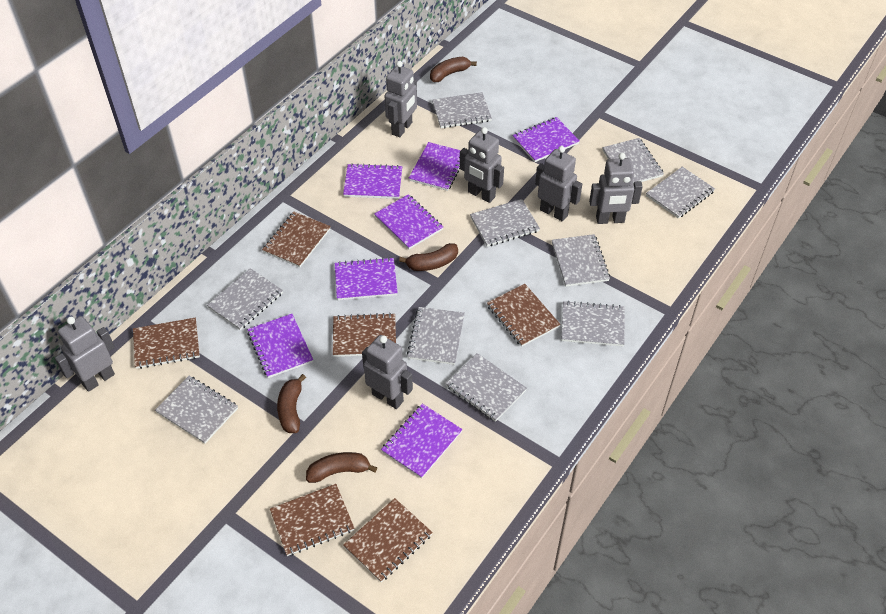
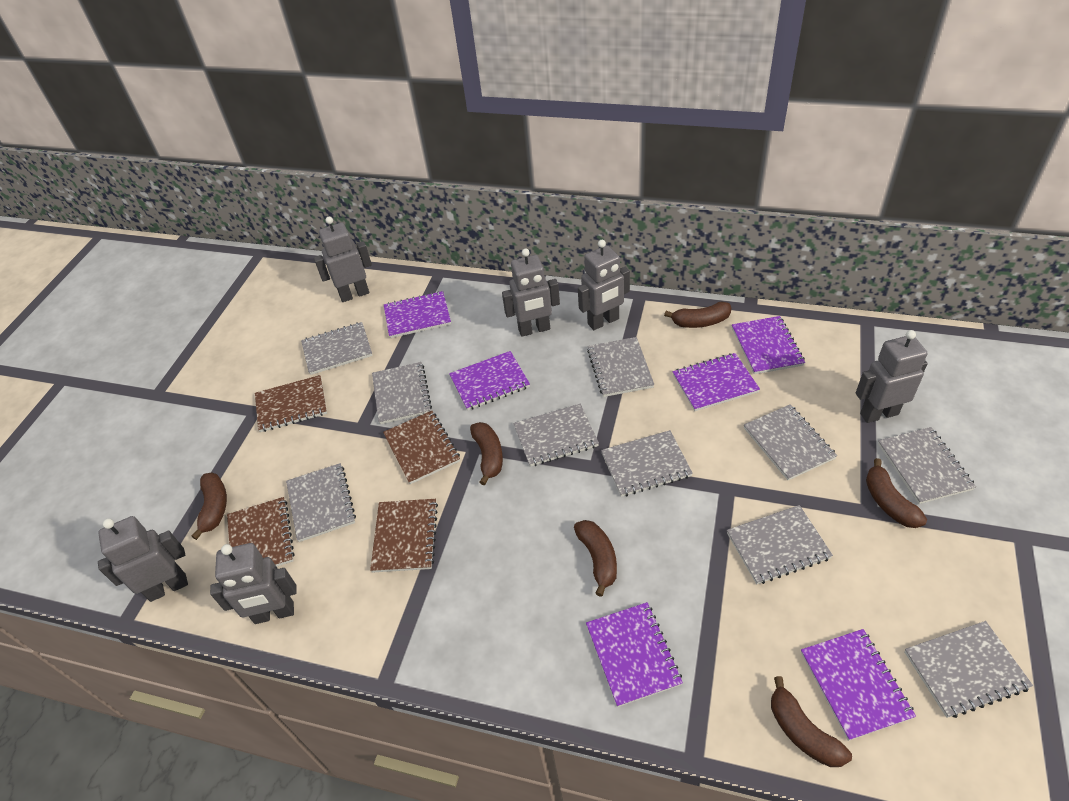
brown banana: [277,374,306,433] [306,452,377,483] [399,243,458,271] [430,57,477,82] = 4 -> [191,472,227,540] [470,422,503,485] [574,520,617,597] [664,301,731,328] [771,676,852,767] [866,458,927,528] = 6
brown notebook: [133,318,200,369] [262,212,331,267] [270,484,355,556] [333,313,396,357] [343,498,433,582] [487,284,560,347] = 6 -> [227,497,295,567] [255,375,327,432] [370,499,438,572] [383,411,460,484] = 4
purple notebook: [247,314,313,378] [335,257,398,300] [343,163,402,199] [374,194,443,249] [381,404,463,479] [409,142,461,191] [512,117,579,162] = 7 -> [384,291,451,338] [449,351,530,410] [586,602,683,707] [673,353,760,411] [732,316,805,374] [801,629,916,741] = 6

